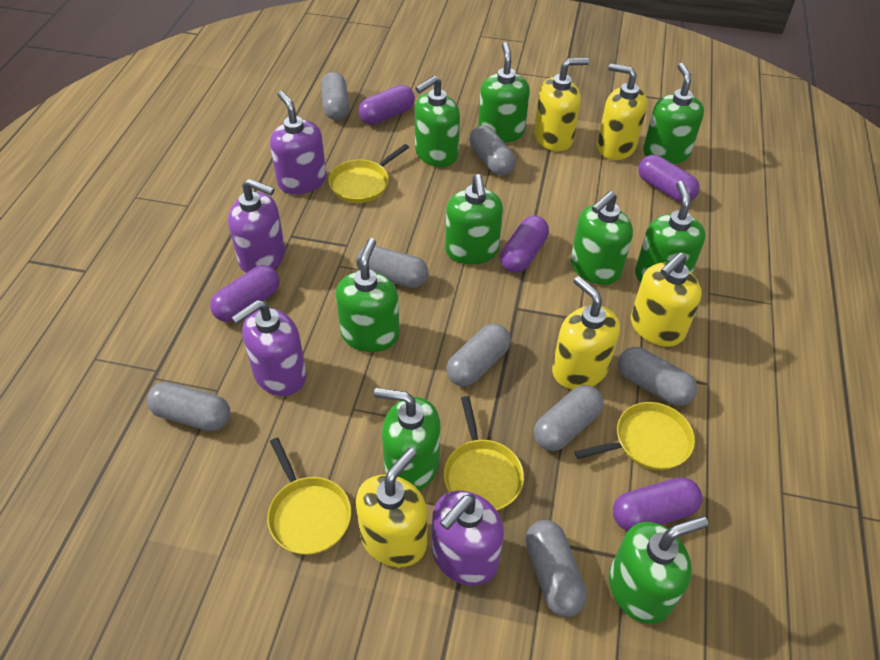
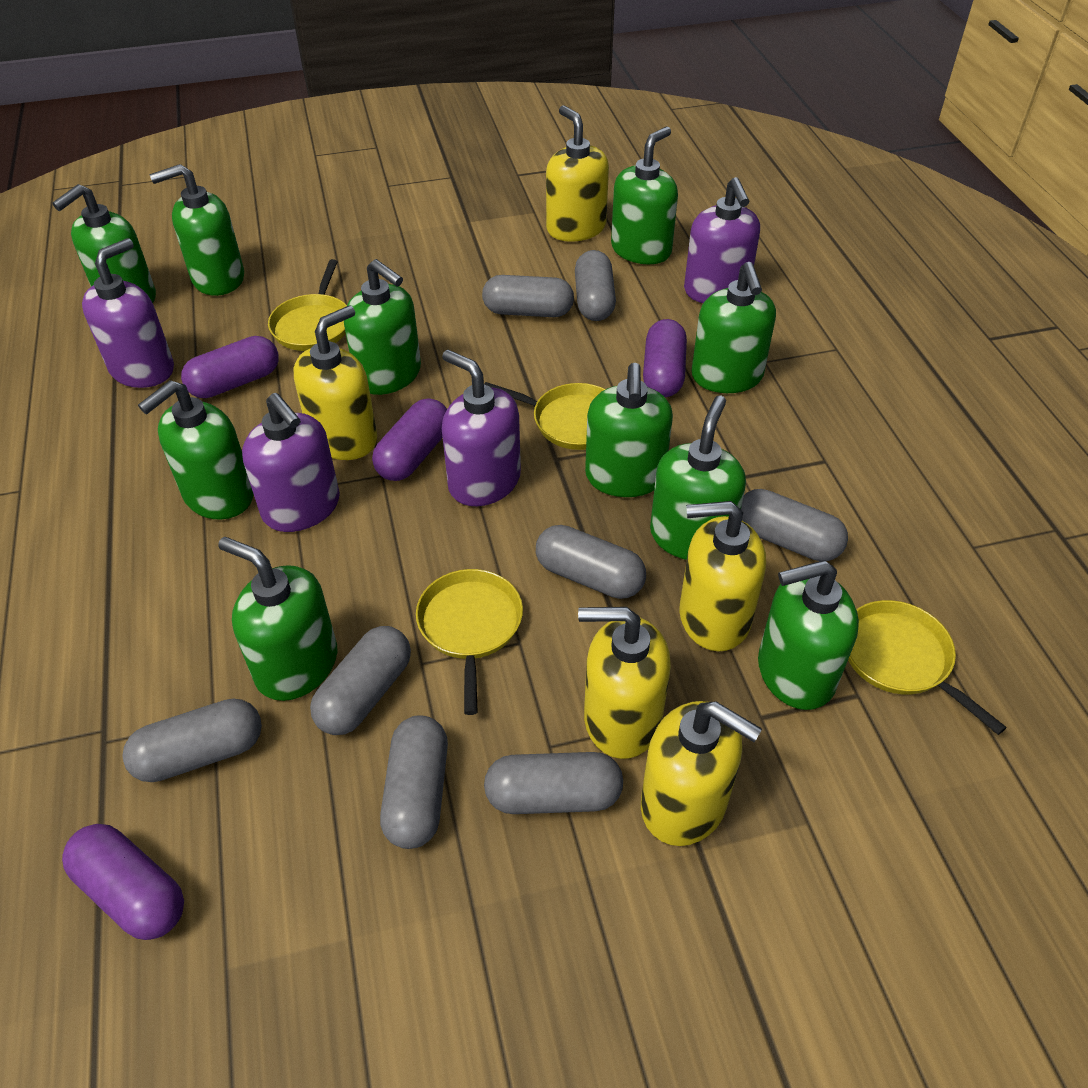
green soap dispenser: [336,238,400,352] [374,388,440,490] [415,76,460,167] [445,174,503,265] [478,42,530,142] [571,191,633,285] [609,516,708,624] [635,181,705,282] [643,63,704,164] = 9 -> [52,184,156,303] [138,380,254,520] [150,164,244,296] [218,537,337,701] [344,259,421,395] [585,363,673,497] [611,127,678,264] [650,396,746,560] [691,262,776,393] [758,560,859,710] = 10
purple capsule: [210,265,280,322] [359,85,415,125] [500,216,549,273] [613,477,703,531] [638,155,700,203] = 5 -> [62,824,184,940] [181,336,279,398] [372,398,447,481] [643,319,687,397] = 4

